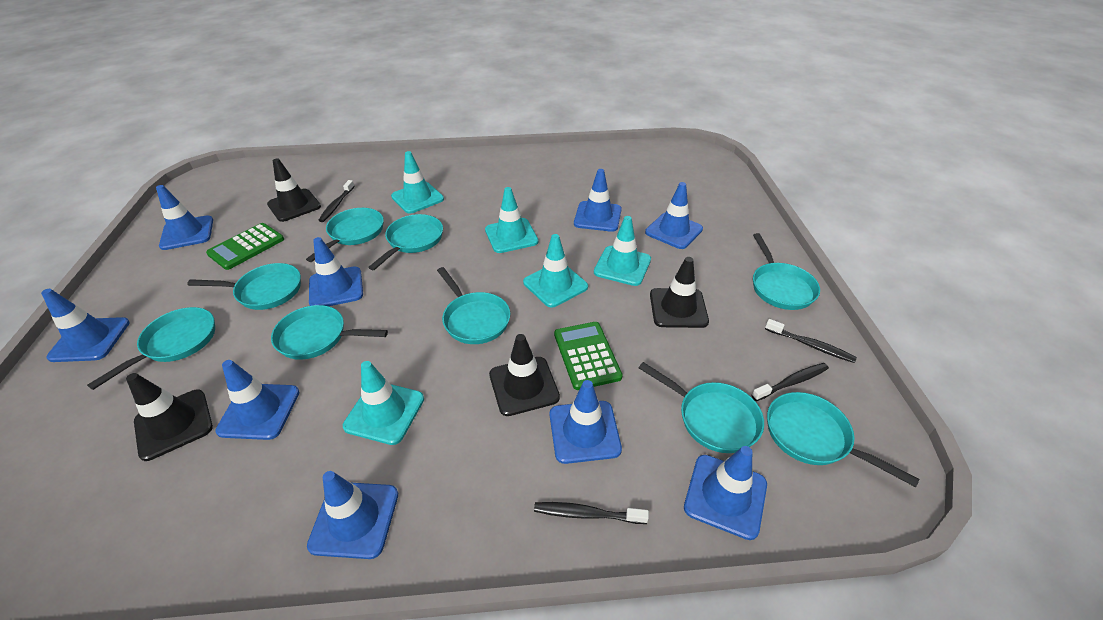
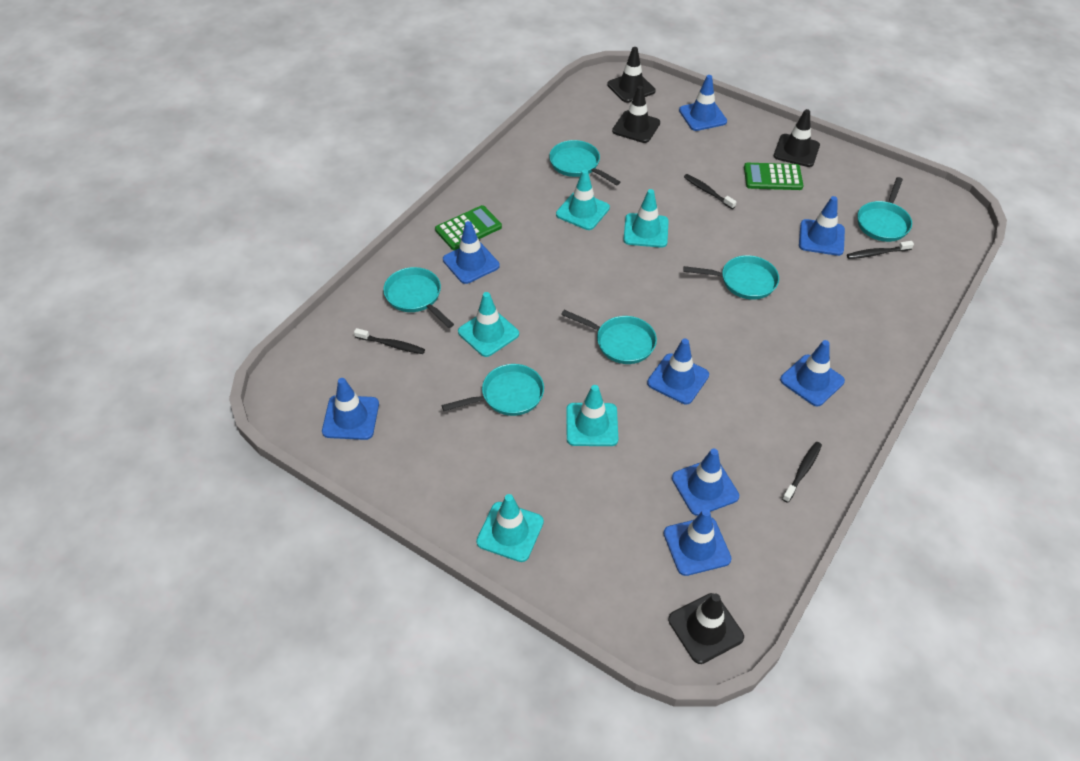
blue traffic cone: [41,289,130,362] [156,185,213,250] [215,360,299,440] [307,471,398,559] [309,237,363,306] [550,380,622,464] [574,169,622,232] [645,182,703,249] [684,446,767,540] = 9 -> [322,378,379,440] [443,221,500,284] [647,339,709,404] [664,509,732,576] [672,449,739,516] [679,75,727,131] [780,340,845,406] [799,196,845,256] = 8
turquoise pan: [87,307,215,390] [187,263,301,310] [271,305,388,360] [306,208,384,262] [368,214,443,270] [437,267,510,344] [639,362,764,453] [753,233,820,310] [767,392,919,487] = 9 -> [383,267,454,328] [442,364,544,416] [549,140,620,185] [561,310,657,364] [683,255,779,300] [857,177,912,242] = 6

